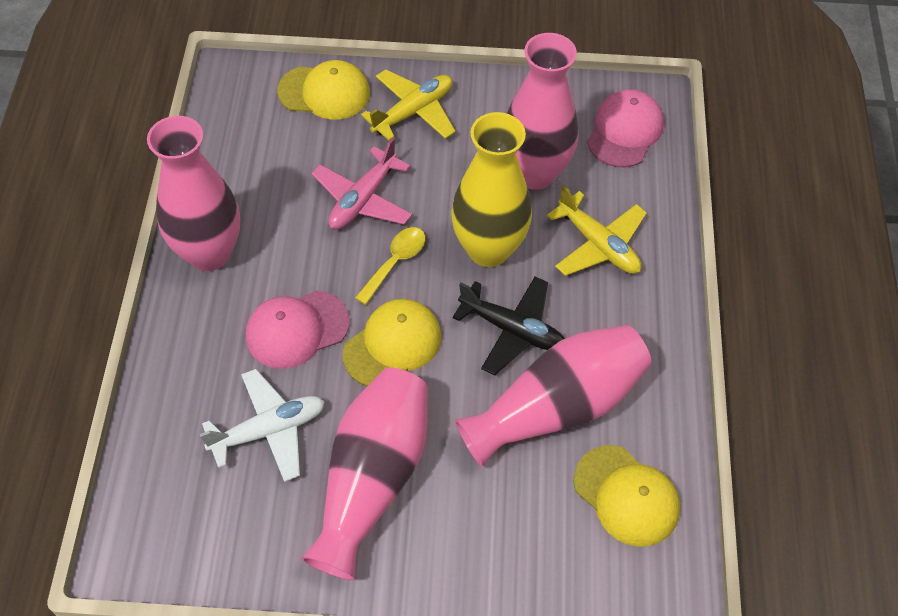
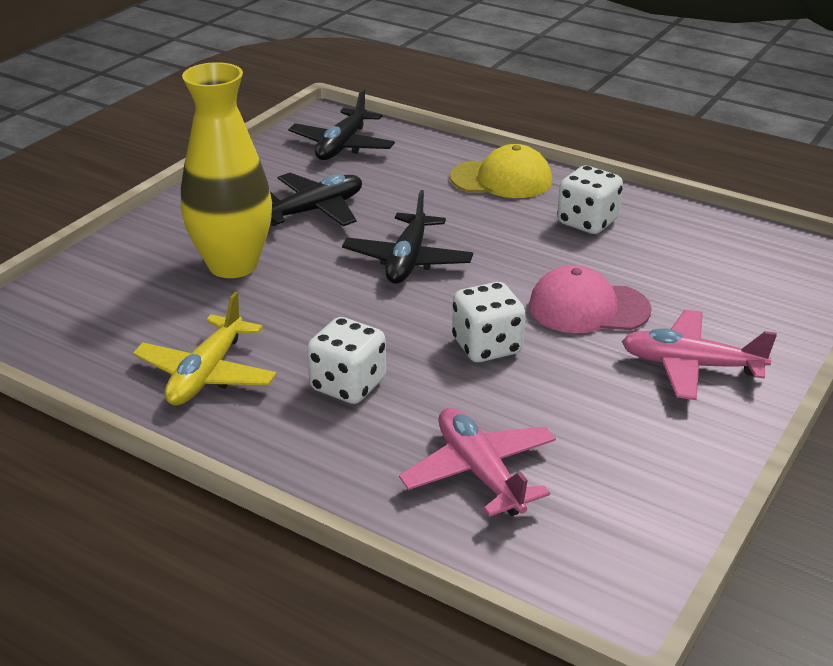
black plane: [453,277,565,375] = 1 -> [270,173,362,226] [288,89,395,160] [342,190,473,284] = 3
pink cap: [246,290,350,369] [587,89,664,168] = 2 -> [529,265,652,333] = 1
pink plane: [311,138,412,230] = 1 -> [399,408,556,517] [622,310,777,400] = 2
pink vase: [147,116,240,271] [301,367,428,580] [455,325,652,467] [506,33,578,190] = 4 -> none = 0
white dice: none = 0 -> [307,317,386,404] [452,282,526,362] [557,166,623,234] = 3
white plane: [200,369,325,482] = 1 -> none = 0
yellow cap: [277,60,370,120] [342,299,441,386] [574,445,680,547] = 3 -> [450,144,552,198] = 1
yellow plane: [361,69,456,141] [547,185,647,276] = 2 -> [133,292,277,406] = 1
yellow spoon: [355,227,425,305] = 1 -> none = 0

